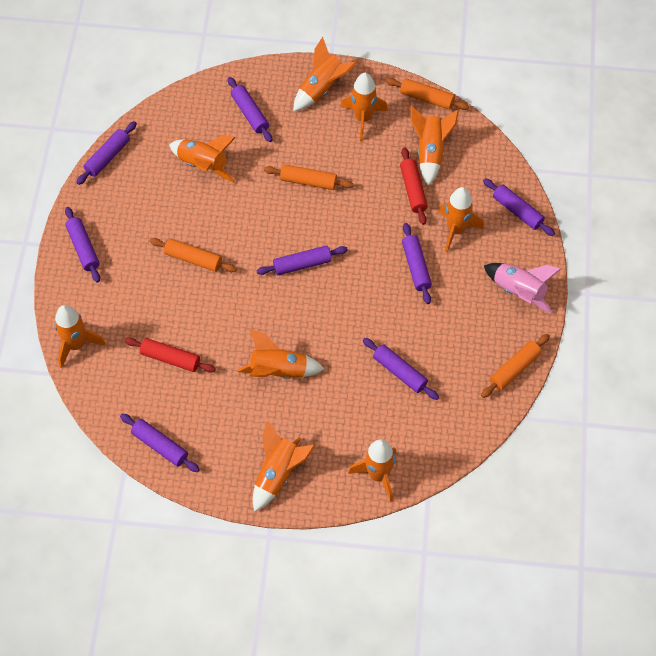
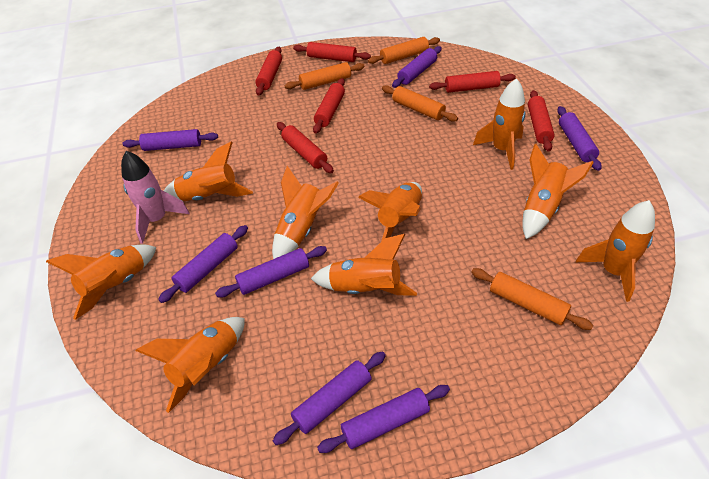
purple rolling pin: [65,207,100,283] [76,121,137,185] [120,414,200,472] [228,77,273,142] [256,246,348,275] [363,338,439,400] [402,223,432,304] [483,178,555,236] = 8 -> [122,129,218,151] [158,225,248,303] [215,246,327,298] [273,351,386,445] [317,385,450,453] [392,46,442,88] [557,106,602,171] = 7
red rolling pin: [125,338,216,373] [400,147,428,225] = 2 -> [255,47,282,96] [277,122,334,173] [293,42,371,62] [313,78,345,134] [429,71,516,93] [528,90,555,152] = 6

